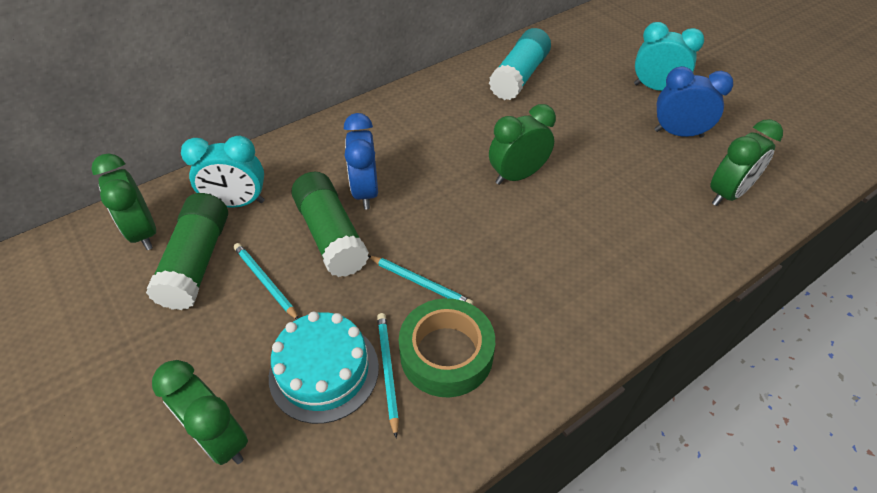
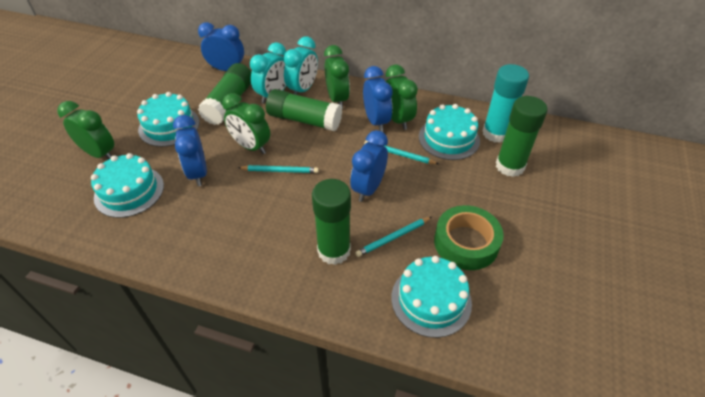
blue clock: [344,113,378,209] [654,66,733,138] = 2 -> [173,115,207,186] [198,22,244,71] [350,130,388,202] [363,66,393,132] = 4
green glue stick: [146,193,228,310] [291,172,369,277] = 2 -> [198,63,251,125] [266,89,342,131] [312,179,351,265] [496,96,547,177] = 4
turquoise cake: [269,312,379,424] = 1 -> [91,153,164,218] [137,92,200,147] [391,256,472,338] [419,104,480,160] = 4

